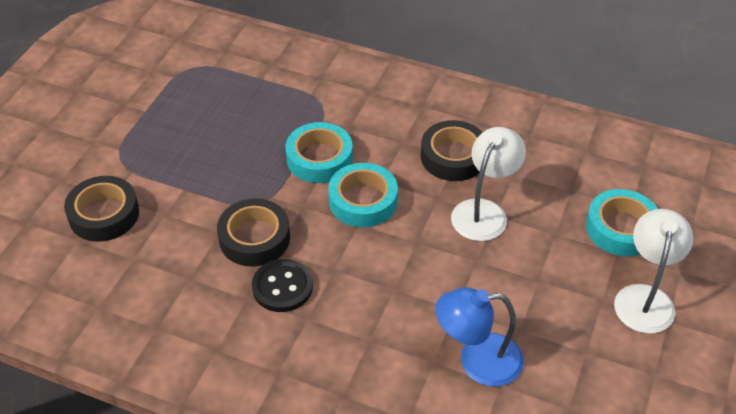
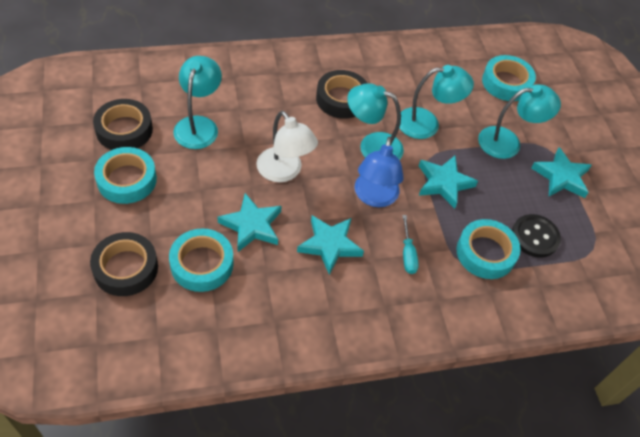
turquoise lamp: none = 0 -> [173,56,222,149] [347,83,404,160] [399,65,474,139] [478,84,561,159] = 4
turquoise screwdriver: none = 0 -> [402,215,419,274] = 1
turquoise star: none = 0 -> [217,193,282,252] [297,215,364,275] [419,156,478,209] [531,147,592,198] = 4
turquoise tape: [286,122,353,183] [328,163,398,227] [586,189,658,256] = 3 -> [94,147,157,204] [169,228,234,292] [456,219,521,279] [482,55,536,101] = 4
white lamp: [451,127,526,241] [614,209,693,334] = 2 -> [256,111,318,182] = 1

